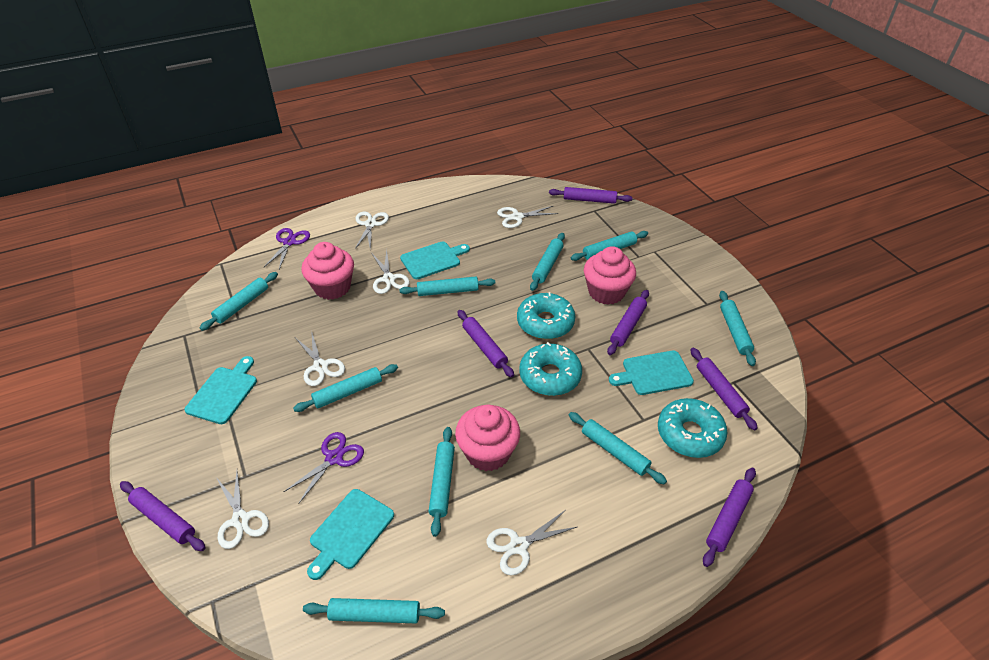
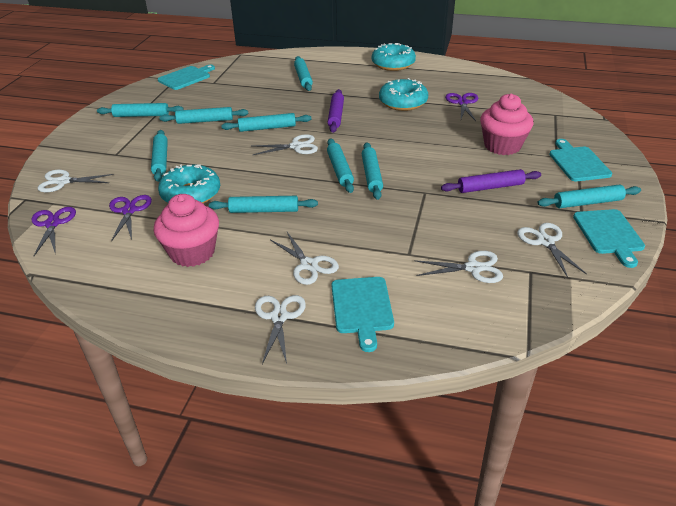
pink cupcake: [301,242,354,300] [455,405,520,471] [584,246,636,305] = 3 -> [154,194,219,267] [480,94,533,155] = 2
purple rolling pin: [120,481,205,551] [457,310,514,378] [549,187,632,204] [607,290,649,355] [691,348,758,431] [703,468,756,567] = 6 -> [328,89,344,133] [441,169,541,193] = 2
purple scissors: [264,228,310,269] [284,432,364,504] = 2 -> [31,207,76,256] [109,195,152,242] [445,93,478,121] = 3

